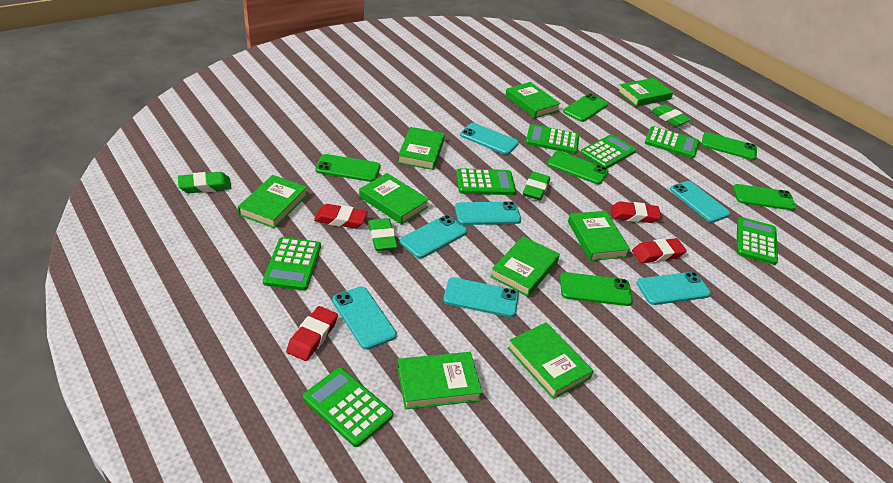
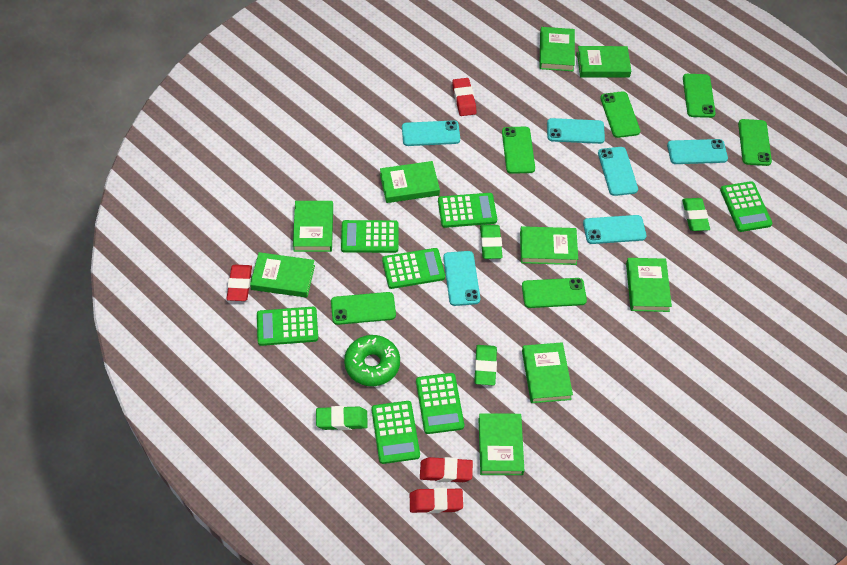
green donut: none = 0 -> [344,335,400,386] = 1
turquoise phone: [332,287,397,350] [400,215,467,258] [443,277,519,317] [455,201,521,225] [460,123,519,155] [637,272,711,305] [670,181,730,223] = 7 -> [402,120,460,146] [443,251,480,306] [547,118,605,144] [583,215,646,244] [598,147,638,196] [667,139,728,164] = 6

